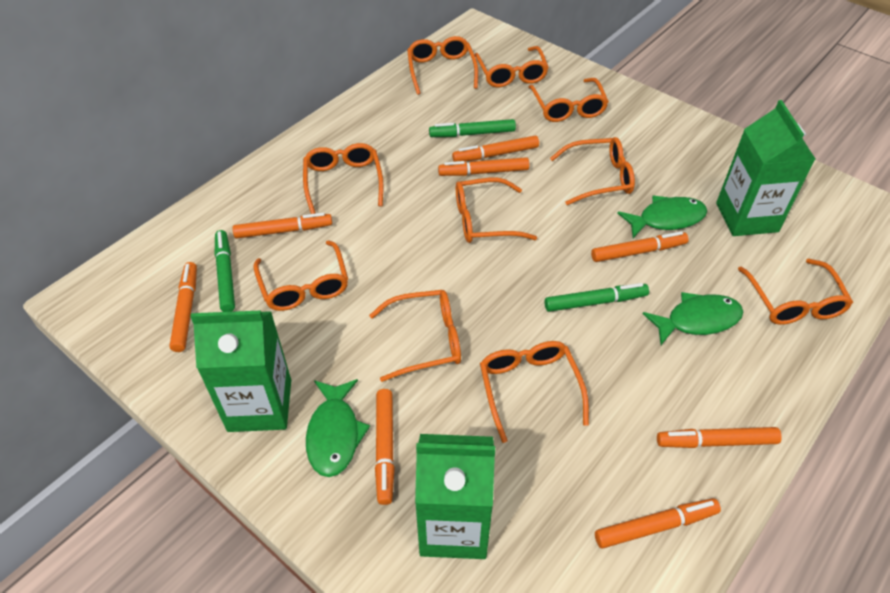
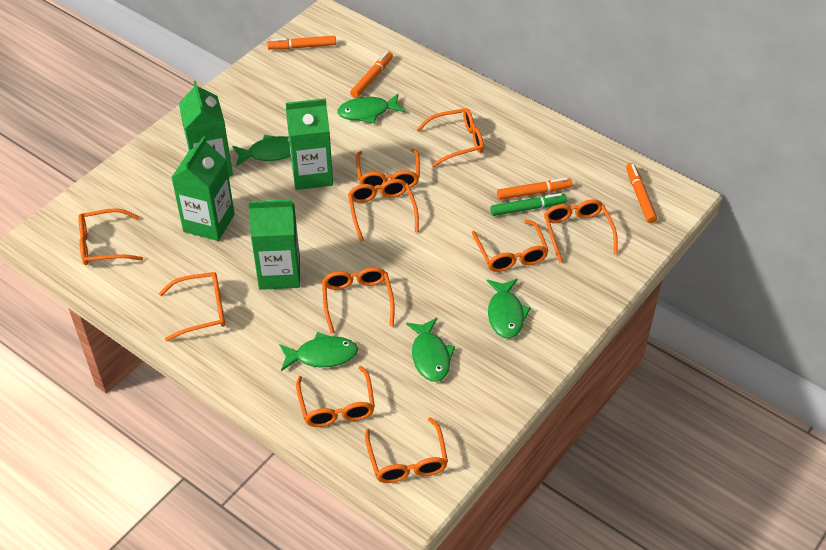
green carton: [190,311,291,432] [415,434,495,559] [716,100,815,236] = 3 -> [171,136,235,241] [179,81,233,177] [249,199,300,290] [286,98,333,190] = 4
green fish: [306,379,370,477] [617,196,707,238] [643,292,743,345] = 3 -> [232,135,291,167] [279,332,358,371] [337,94,405,123] [406,318,455,382] [487,279,531,339] = 5
green marker: [215,230,235,312] [429,119,516,137] [545,283,649,312] = 3 -> [491,193,567,216] = 1
orange marker: [169,262,197,352] [232,213,332,239] [375,389,395,505] [438,157,529,176] [452,136,539,162] [591,231,689,262] [595,498,721,549] [657,427,782,448] = 8 -> [267,36,336,50] [350,51,393,98] [497,178,572,200] [626,163,657,223] = 4

